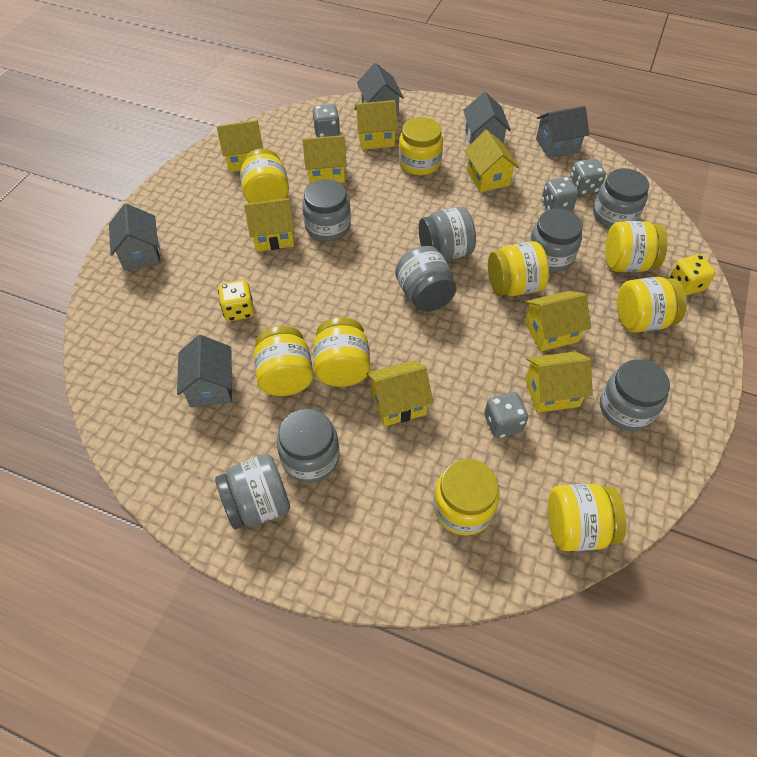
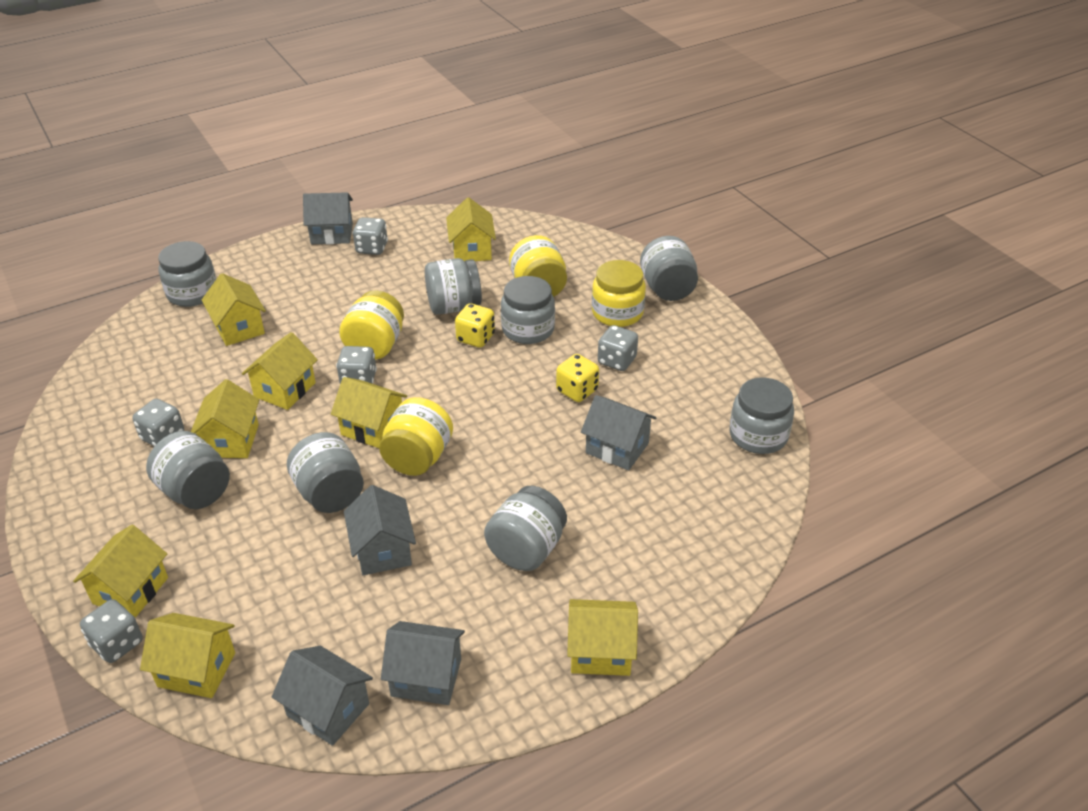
grey dice: [313,104,340,137] [484,392,528,438] [542,177,578,211] [570,159,606,195] = 4 -> [80,599,143,663] [133,399,184,446] [336,346,377,384] [353,217,388,255] [598,325,638,371] = 5
yellow jar: [240,149,289,203] [254,326,314,396] [313,317,370,387] [399,117,443,175] [433,459,500,536] [488,241,549,296] [548,484,626,551] [605,221,668,272] [617,277,687,332] = 9 -> [339,290,404,360] [379,397,453,476] [509,235,567,297] [592,260,646,327] = 4

